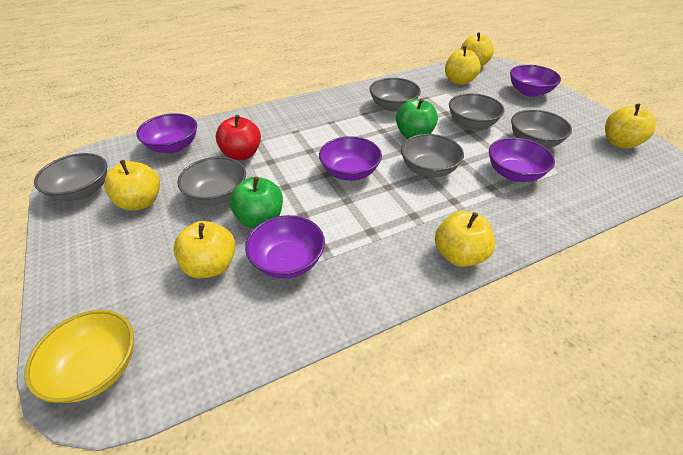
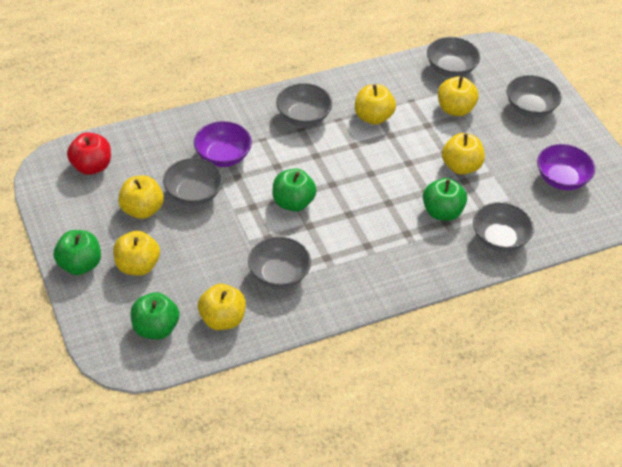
green apple: [229,177,283,228] [396,98,438,139] = 2 -> [54,230,101,275] [131,292,179,339] [273,169,317,212] [423,178,467,221] = 4
purple bowl: [136,113,197,153] [245,215,325,279] [319,136,382,181] [489,137,555,182] [510,65,561,97] = 5 -> [194,121,252,167] [537,144,595,190] = 2
yellow bowl: [24,310,134,403] = 1 -> none = 0

